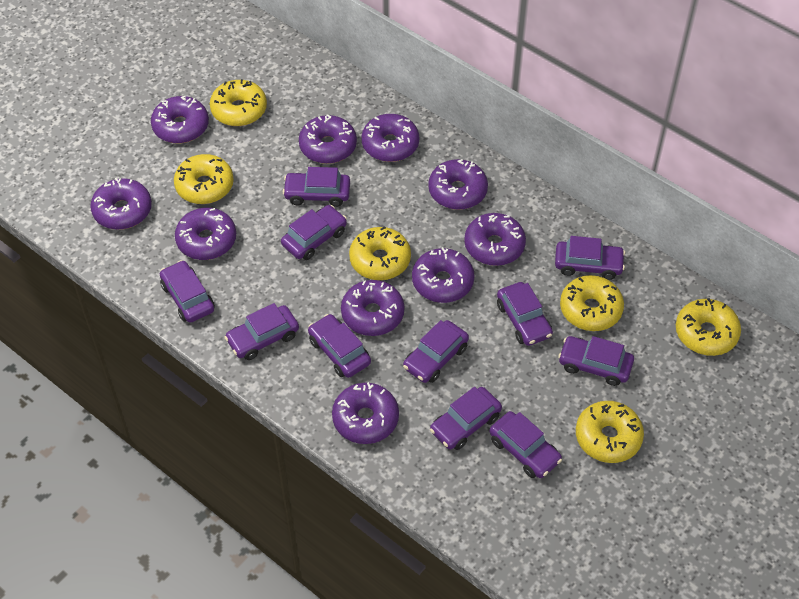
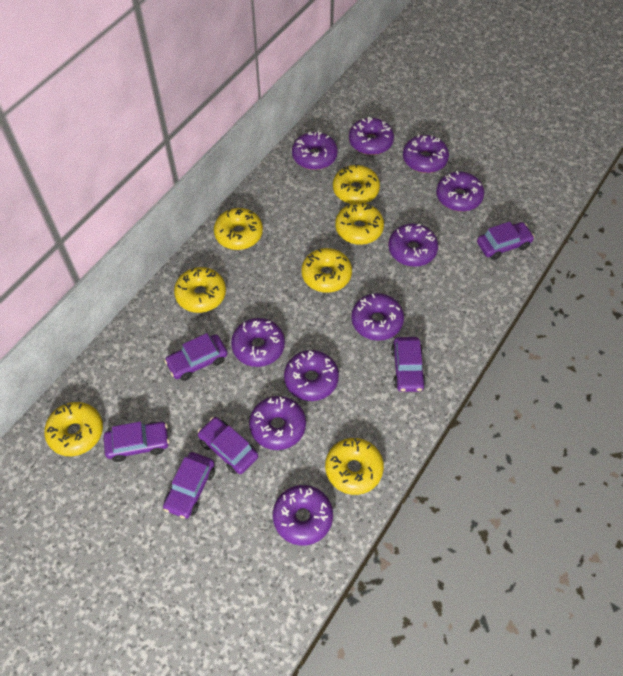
purple car: [160,260,215,323] [224,303,299,360] [281,205,347,260] [283,167,350,207] [308,314,371,378] [403,320,469,383] [430,387,502,450] [489,411,562,478] [497,282,553,346] [555,236,625,280] [558,336,634,386] = 11 -> [104,422,169,462] [163,452,215,519] [164,333,228,381] [197,417,258,474] [391,337,426,392] [477,222,535,260] = 6
yellow donut: [174,154,234,204] [210,79,267,126] [349,226,411,280] [560,275,624,331] [576,401,644,463] [676,298,741,356] = 6 -> [44,402,103,456] [174,267,226,313] [214,208,263,250] [302,248,352,293] [325,438,384,495] [333,164,380,204] [335,203,384,245] = 7

